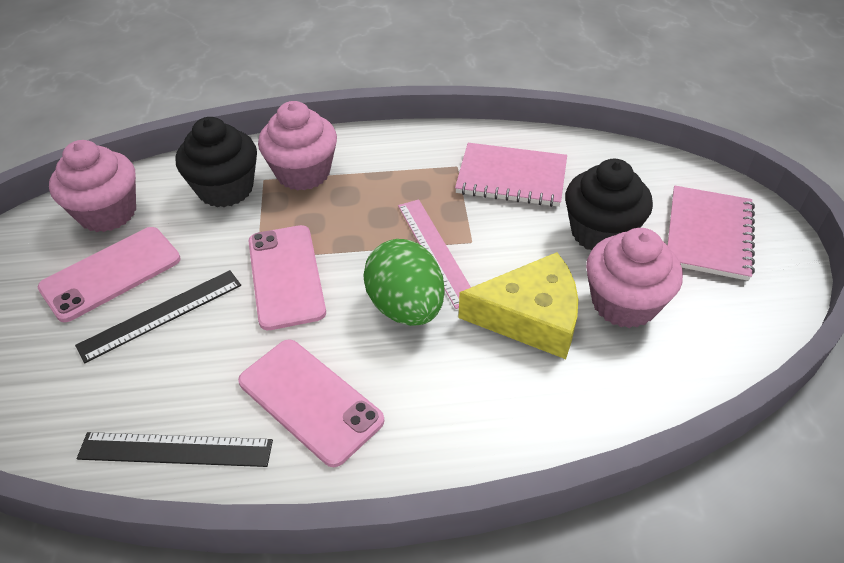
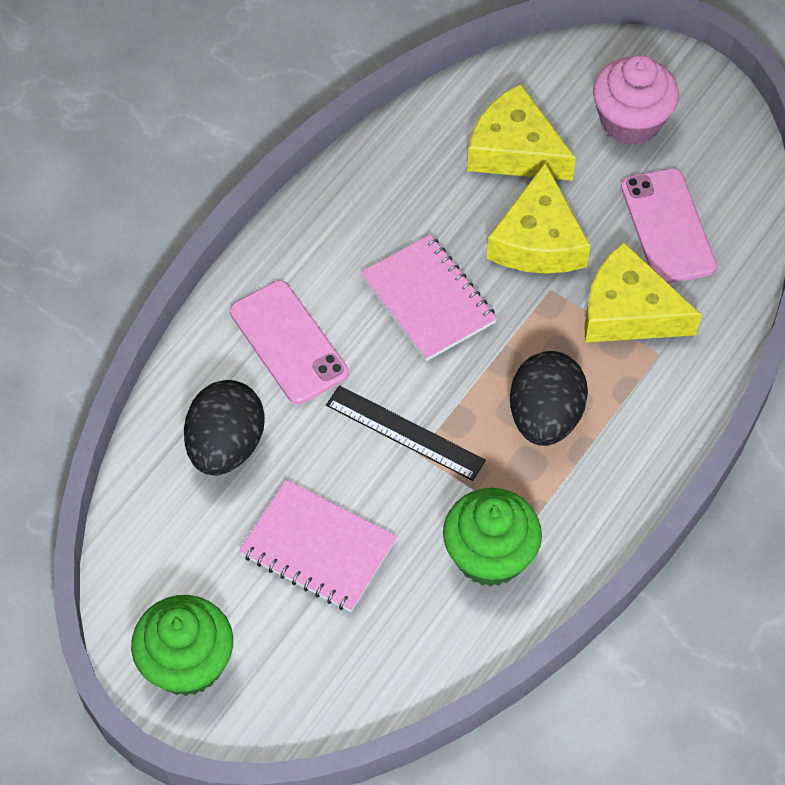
black cupcake: [176,117,257,207] [565,159,653,251] = 2 -> none = 0
black egg: none = 0 -> [184,380,265,475] [510,351,588,446] = 2
black ruler: [75,270,241,363] [77,432,273,467] = 2 -> [326,385,486,481] = 1
green cupcake: none = 0 -> [131,595,233,696] [443,488,542,587] = 2
green egg: [363,239,445,326] = 1 -> none = 0
pink cupcake: [49,140,136,232] [258,101,337,191] [586,228,683,328] = 3 -> [593,55,679,145] = 1
pink phone: [38,227,181,322] [238,339,384,467] [248,225,326,330] = 3 -> [230,280,349,404] [621,168,717,283] = 2
pink ruler: [398,199,471,309] = 1 -> none = 0
yellow cheese: [459,252,578,359] = 1 -> [467,84,576,181] [487,162,590,274] [584,242,702,343] = 3

